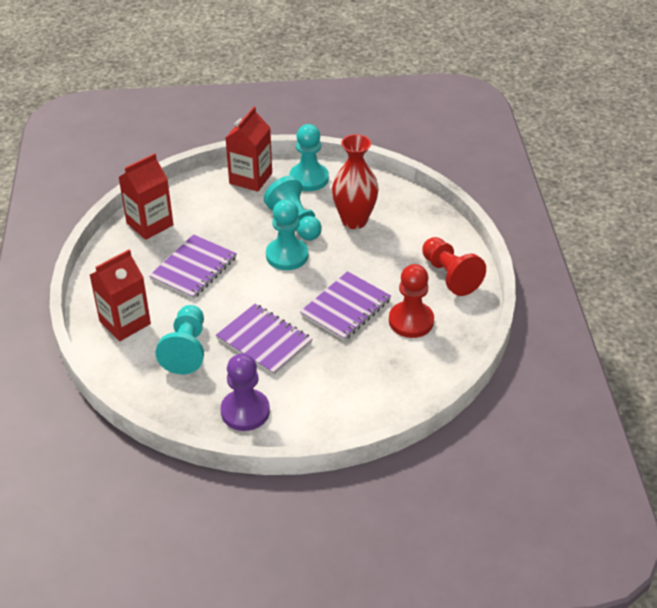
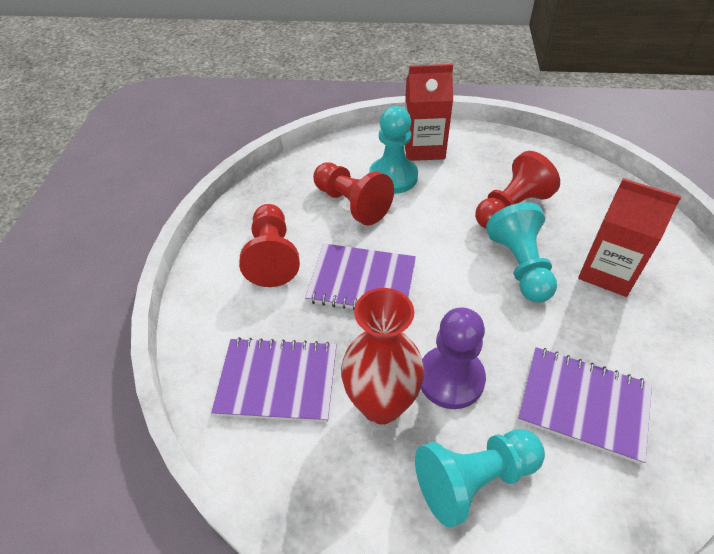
red carton: [90,249,151,341] [118,153,173,240] [226,107,272,192] = 3 -> [405,64,453,161] [578,178,682,297] = 2
red pawn: [389,264,434,338] [422,237,486,296] = 2 -> [239,204,300,287] [313,162,394,225] [475,151,560,229] = 3
turquoise pawn: [155,305,204,374] [264,176,322,241] [266,200,308,270] [289,124,329,191] = 4 -> [369,106,418,194] [415,429,545,528] [486,202,557,302] = 3

